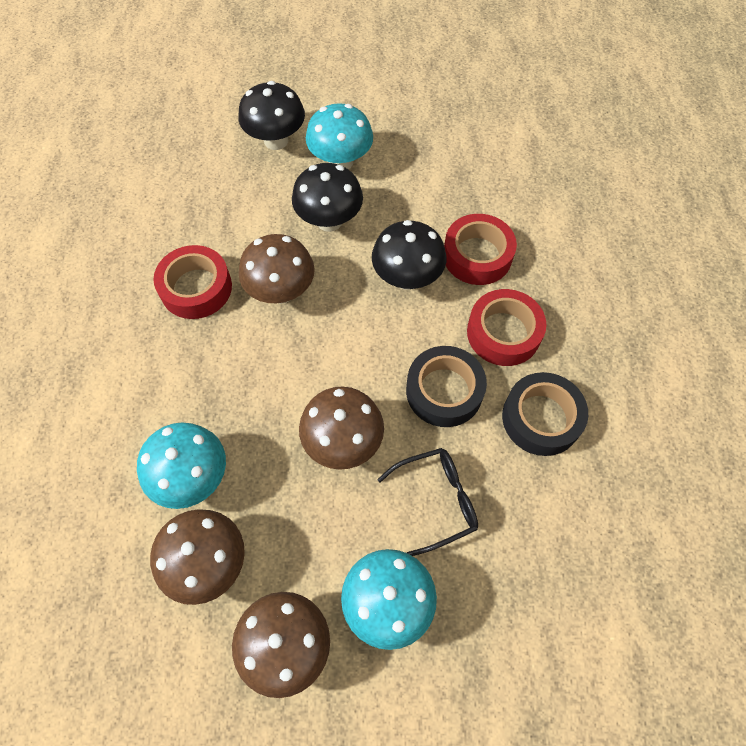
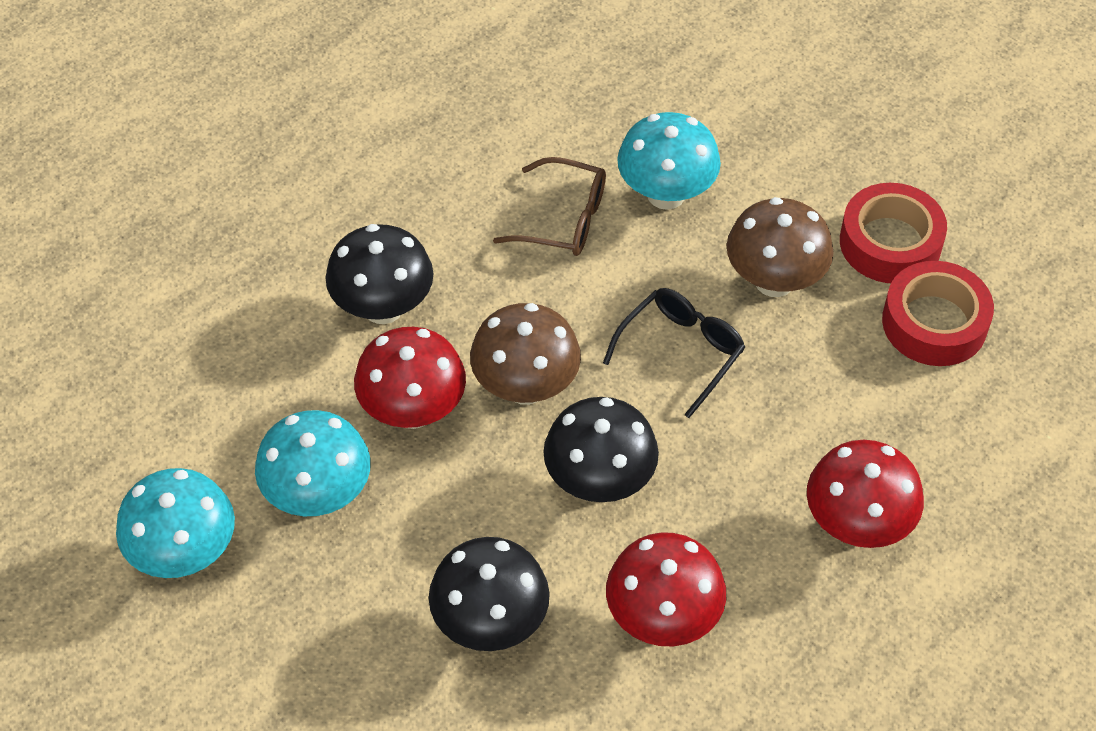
black tape: [406,346,487,427] [502,372,588,456] = 2 -> none = 0
brown glasses: none = 0 -> [493,157,606,256] = 1
brown mushroom: [150,509,245,605] [232,592,330,698] [239,234,315,304] [299,387,384,470] = 4 -> [470,303,581,405] [727,197,834,297] = 2
red mushroom: none = 0 -> [354,327,466,429] [606,532,726,646] [807,440,924,548] = 3
red tape: [154,245,232,319] [444,214,517,285] [467,289,546,366] = 3 -> [840,183,947,283] [882,261,994,366] = 2

